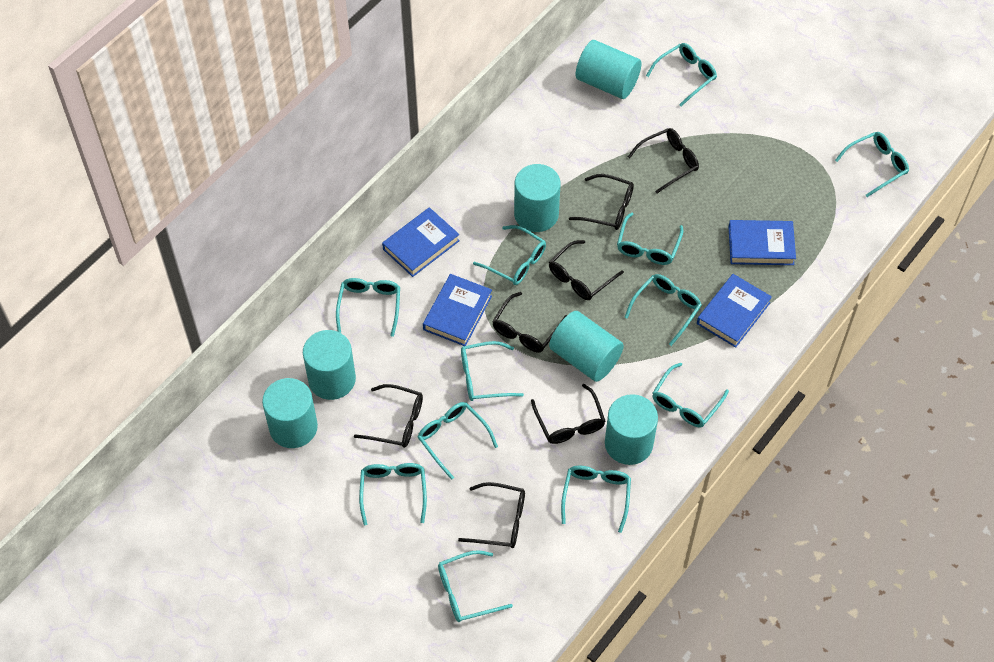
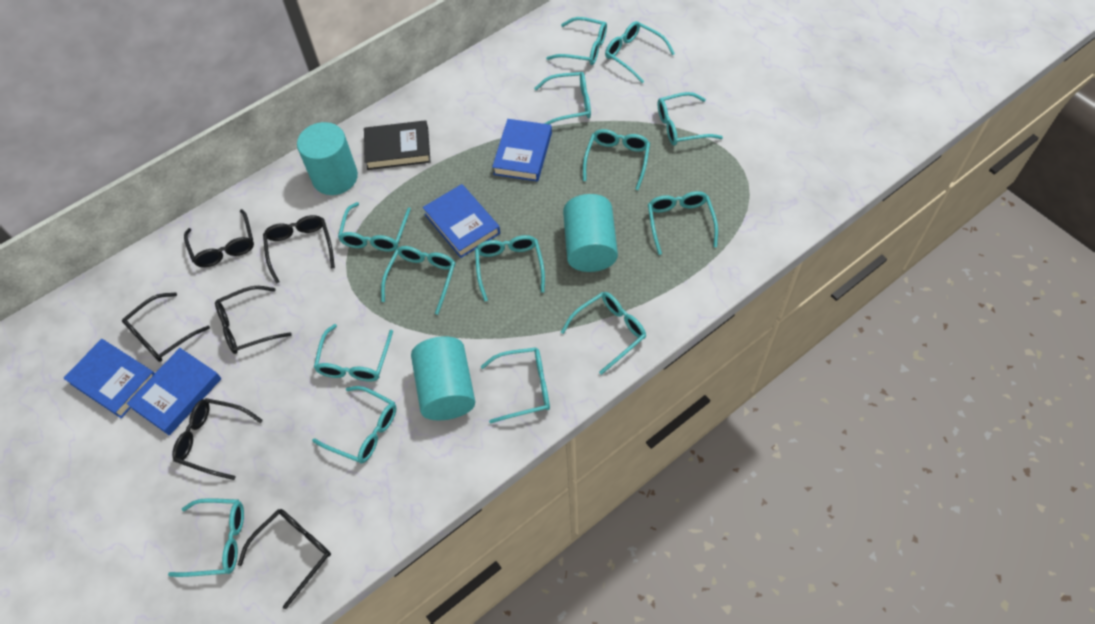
black book: none = 0 -> [364,120,431,170] = 1
black glasses: [354,384,423,448] [458,482,525,548] [492,292,567,353] [531,384,605,444] [549,240,624,300] [569,174,634,230] [628,128,699,194] = 7 -> [122,292,210,362] [172,398,263,480] [184,209,254,267] [215,286,292,354] [238,509,331,609] [263,215,335,284] = 6
turquoise cylinder: [262,378,318,448] [303,330,356,400] [514,164,560,232] [549,311,624,382] [576,40,642,99] [605,394,658,465] = 6 -> [297,122,358,195] [411,336,475,420] [563,194,618,272] = 3
turquoise glasses: [336,278,400,337] [359,463,427,525] [418,402,498,480] [438,550,513,622] [461,341,524,401] [473,225,546,285] [561,466,631,533] [617,212,683,265] [625,274,702,346] [646,43,717,106] [652,363,729,427] [835,132,909,197] = 12 -> [168,498,244,577] [312,386,397,463] [314,324,393,382] [338,202,411,252] [381,246,455,315] [475,235,545,302] [481,347,550,424] [534,72,591,124] [546,17,607,65] [561,292,646,375] [583,129,650,190] [605,21,675,83] [648,191,718,255] [658,92,723,146] = 14

